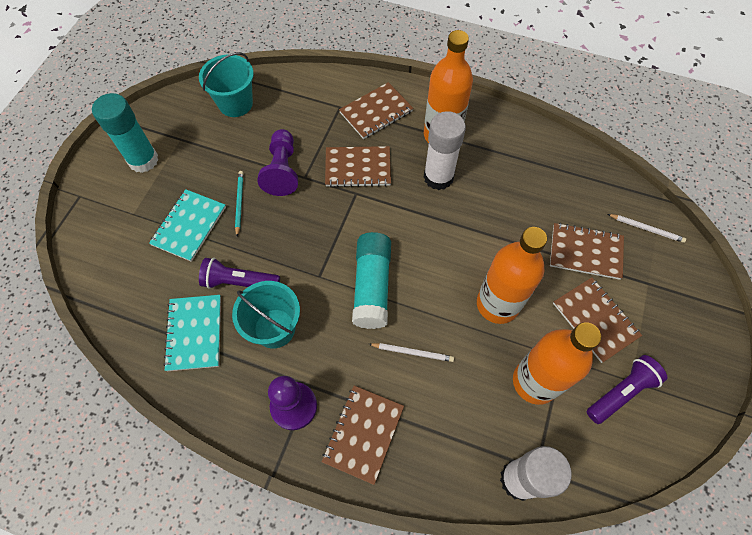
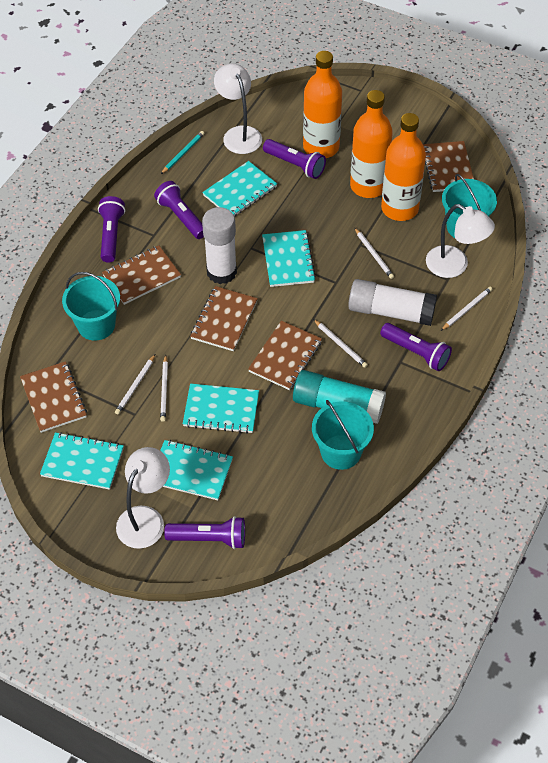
purple flashlight: [199,258,280,289] [587,355,667,424] = 2 -> [98,196,125,263] [154,181,204,239] [164,516,245,549] [263,139,326,179] [380,323,452,371] = 5
purple pawn: [257,129,298,196] [268,376,317,430] = 2 -> none = 0
turquoise bucket: [199,52,254,117] [232,281,300,348] = 2 -> [62,272,120,341] [312,400,374,470] [442,174,497,238] = 3
turquoise glue stick: [92,93,159,173] [352,232,391,329] = 2 -> [293,370,386,424] = 1
turquoise notebook: [149,189,226,262] [163,295,221,371] = 2 -> [40,432,124,490] [160,440,233,500] [183,384,259,434] [202,161,277,217] [262,230,316,287] = 5
white lamp: none = 0 -> [116,447,170,549] [214,64,262,154] [426,204,495,278] = 3
white pencil: [369,343,454,362] [608,214,686,243] = 2 -> [115,354,155,414] [160,355,168,422] [313,319,368,368] [354,227,394,279] [441,287,493,331] = 5

